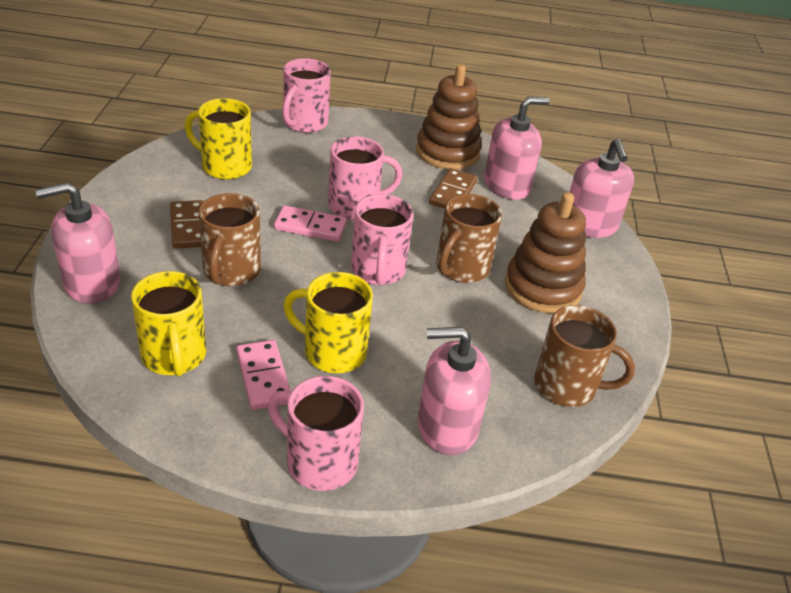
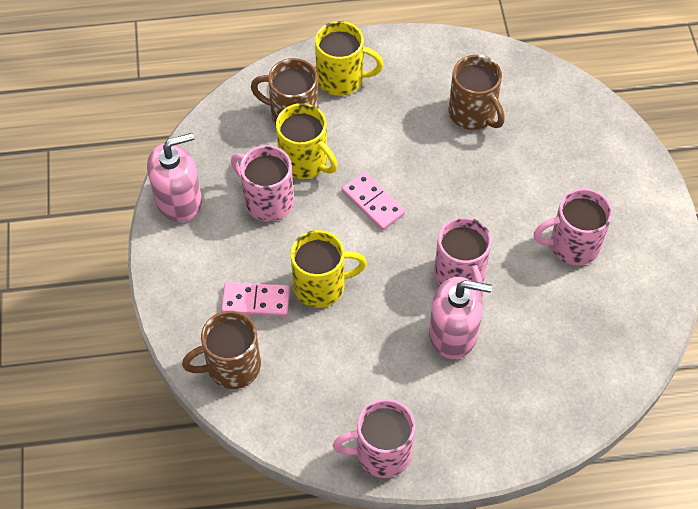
brown domino: [170,200,204,249] [429,168,477,209] = 2 -> none = 0
brown stacking toy: [416,64,482,170] [505,192,586,313] = 2 -> none = 0
pink soap dispenser: [36,182,120,304] [418,327,491,455] [484,97,550,200] [569,139,634,238] = 4 -> [147,133,202,222] [429,277,492,359] = 2

